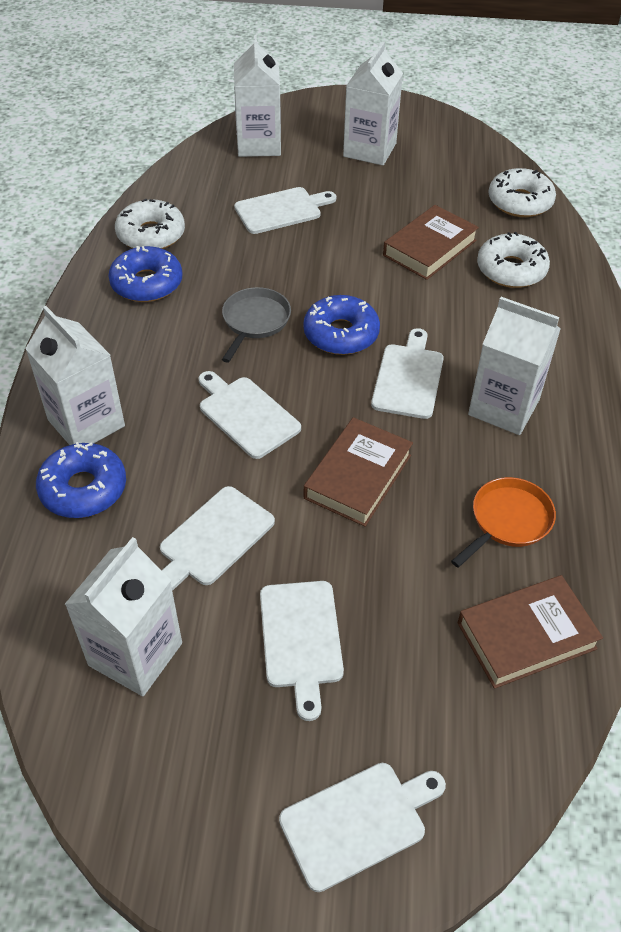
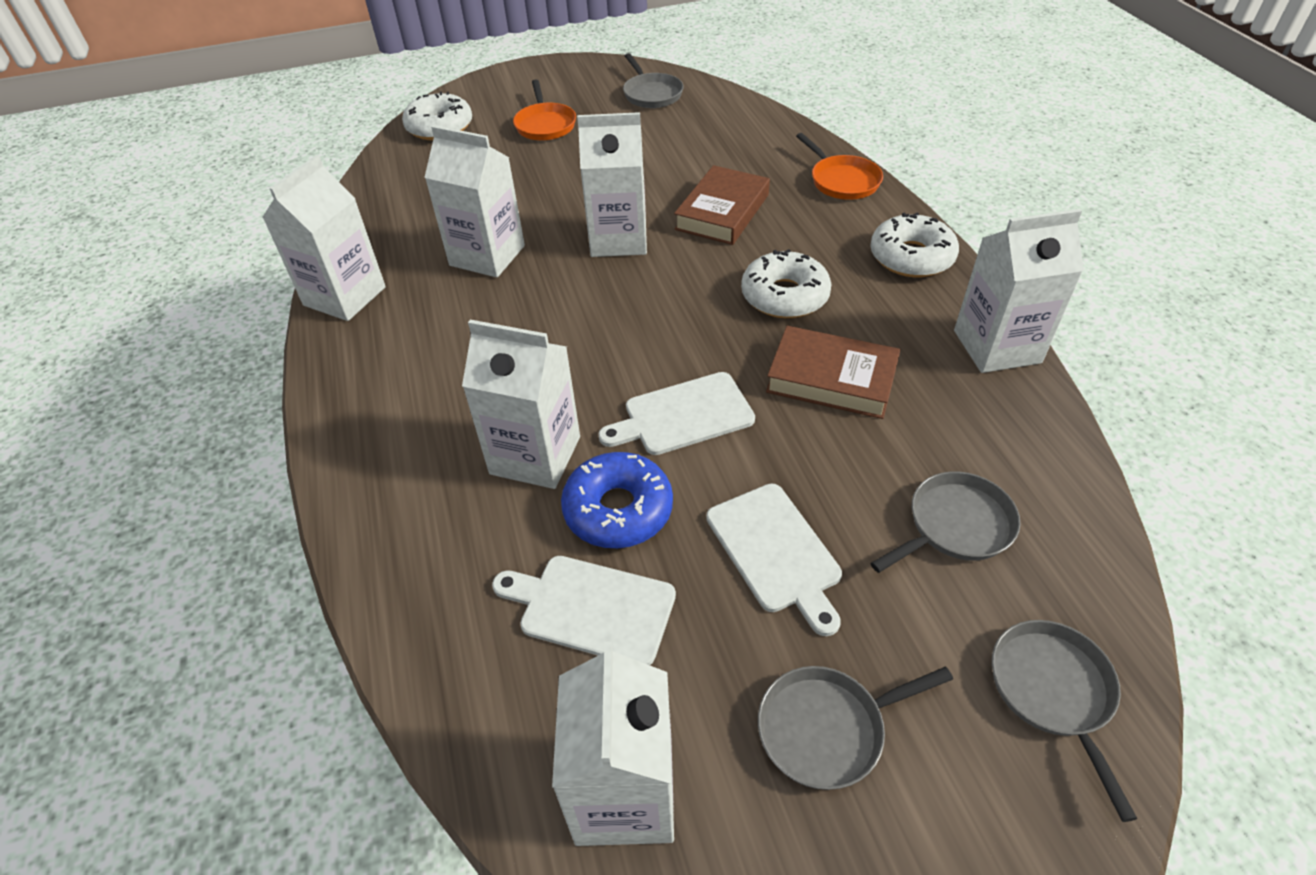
blue donut: [36,442,126,518] [108,246,183,302] [303,295,380,355] = 3 -> [561,452,673,548] = 1
brown book: [304,417,413,527] [383,205,479,280] [458,575,603,689] = 3 -> [674,165,770,245] [766,326,900,419] = 2
grey pan: [222,287,291,363] = 1 -> [623,53,683,108] [758,666,953,790] [871,472,1020,573] [992,620,1138,822] = 4
orange pan: [451,477,556,567] = 1 -> [513,80,576,141] [796,133,883,200] = 2
white carton: [25,306,125,445] [65,537,182,696] [234,35,281,157] [343,41,403,166] [468,297,560,435] = 5 -> [262,155,386,321] [424,125,525,277] [462,320,580,489] [552,642,674,846] [577,112,647,257] [954,209,1084,373] = 6
white cutting board: [160,486,275,591] [198,371,301,459] [234,187,336,234] [260,581,344,721] [279,763,446,892] [371,328,444,419] = 6 -> [492,556,676,665] [598,372,755,455] [706,484,842,636] = 3

